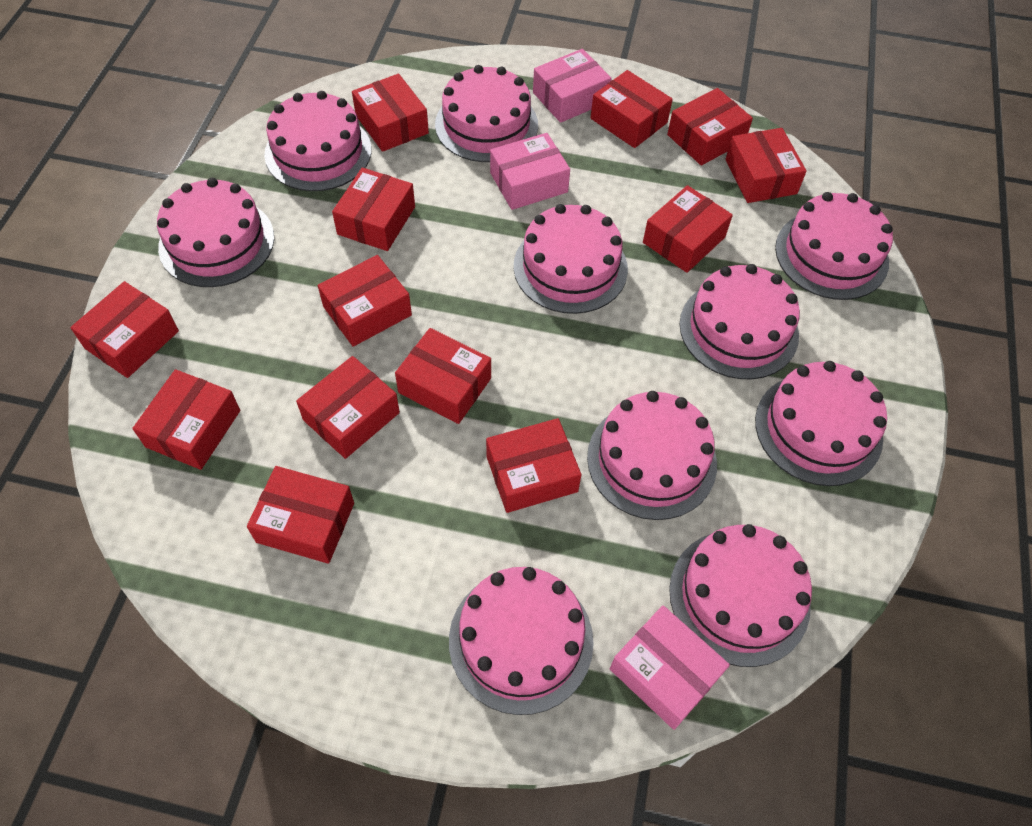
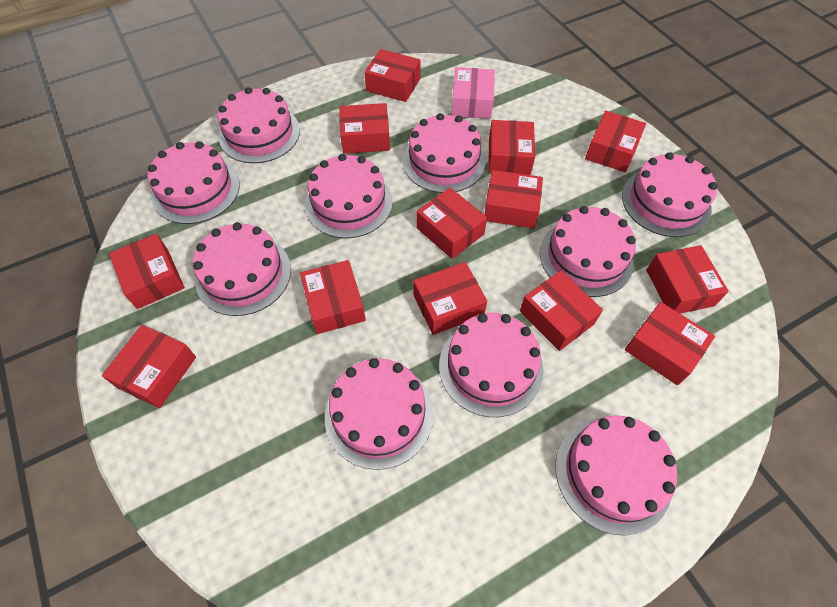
pink box: [490,133,570,210] [533,49,611,123] [610,605,730,730] = 3 -> [452,67,495,119] = 1

